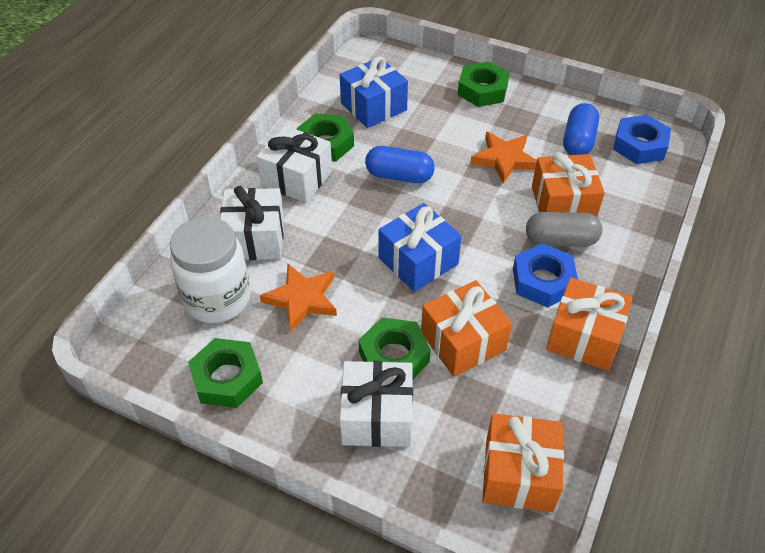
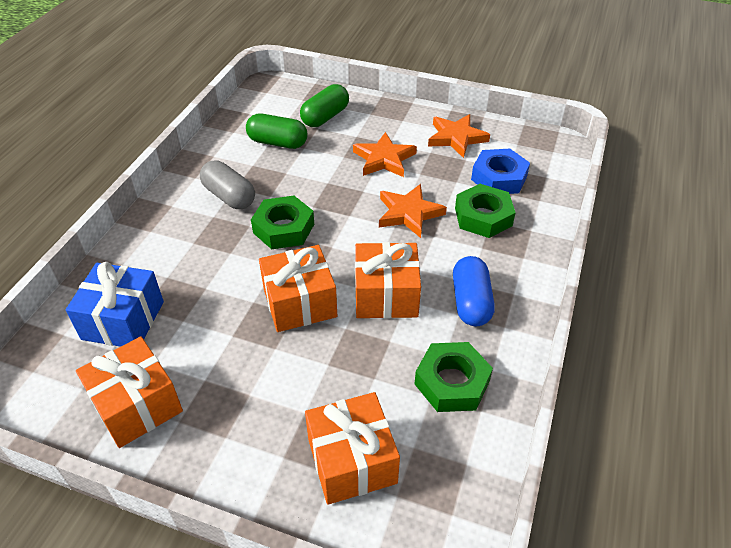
blue capsule: [365,146,435,183] [563,103,599,155] = 2 -> [453,256,495,326] = 1
blue gift: [340,56,408,128] [378,203,462,292] = 2 -> [66,262,164,347] = 1
blue nut: [513,243,578,307] [613,115,671,164] = 2 -> [471,148,530,194] = 1
green capsule: none = 0 -> [246,114,308,149] [300,84,349,127] = 2
green nut: [188,338,263,408] [297,113,354,162] [359,317,431,379] [458,61,509,107] = 4 -> [251,196,314,249] [415,342,493,412] [455,184,516,238] = 3
orange star: [260,264,337,332] [470,132,537,184] = 2 -> [353,132,417,177] [379,184,447,238] [428,114,490,158] = 3
white gift: [220,186,284,260] [256,126,332,203] [340,361,413,447] = 3 -> none = 0
white jar: [170,217,251,323] = 1 -> none = 0

